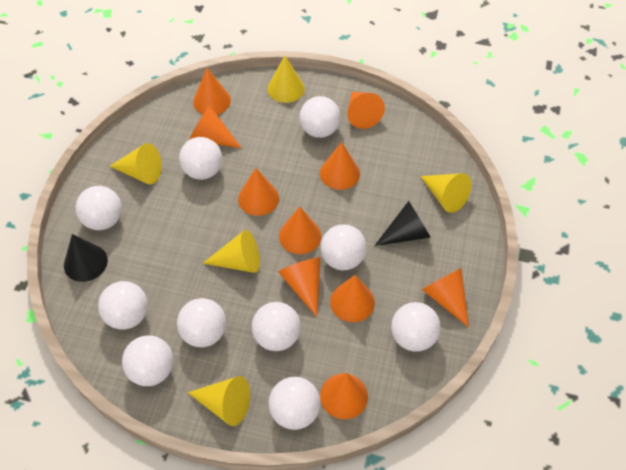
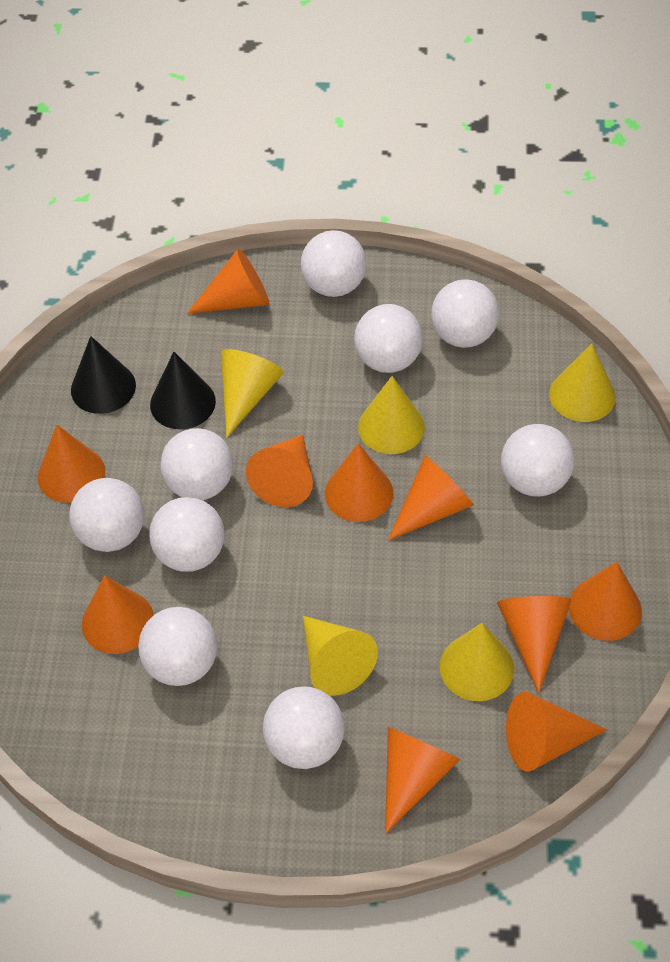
white ball: [76,186,122,230] [98,281,148,330] [122,335,174,386] [177,298,226,347] [179,137,222,180] [252,302,301,351] [269,377,321,430] [299,96,341,138] [320,224,367,270] [391,302,441,352] = 10 -> [69,478,144,552] [138,607,217,686] [149,497,225,572] [160,428,233,500] [263,686,344,769] [301,230,366,297] [354,304,423,373] [431,279,499,348] [501,424,574,497] = 9

